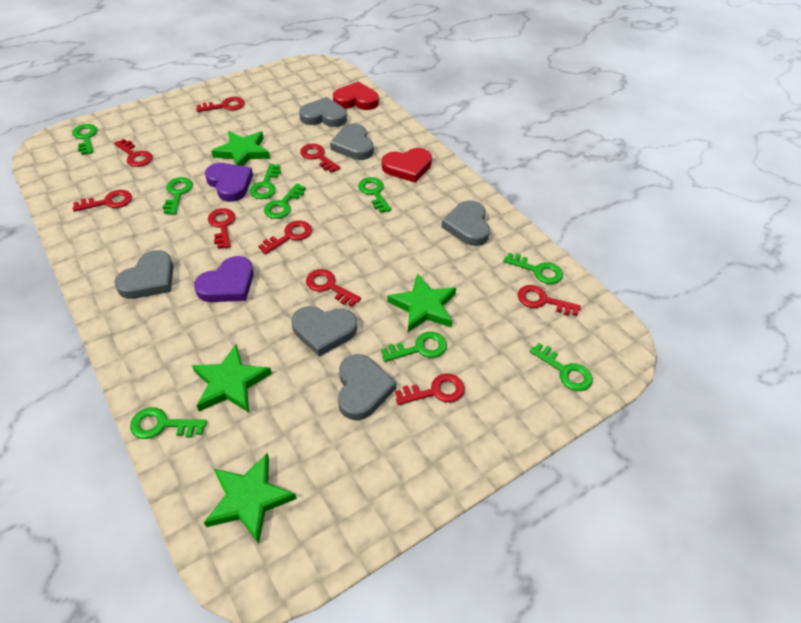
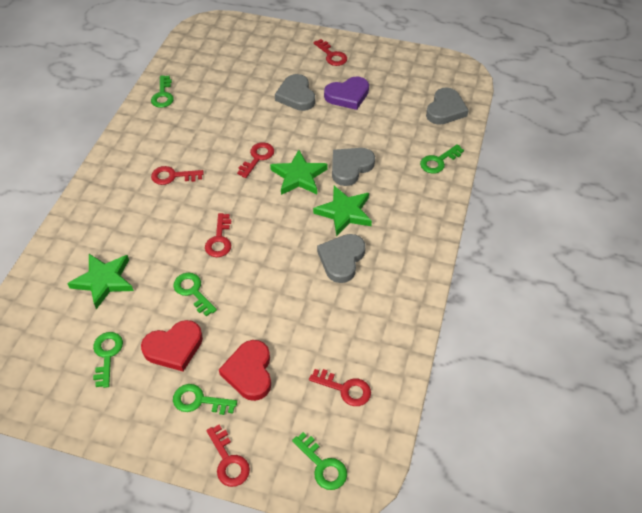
green key: [72,124,97,155] [130,407,207,439] [163,177,193,215] [250,164,281,199] [264,183,306,219] [358,177,391,213] [381,332,447,362] [504,253,563,284] [530,343,593,391] = 9 -> [93,332,123,388] [151,75,174,108] [173,273,217,317] [173,384,237,415] [292,432,347,490] [420,144,464,174] = 6
green star: [192,344,272,413] [204,453,297,544] [211,131,270,166] [387,273,456,332] = 4 -> [67,254,134,309] [270,150,328,195] [313,186,372,236] = 3
grey heart: [114,250,174,299] [292,306,357,357] [299,97,347,127] [330,123,374,160] [338,354,396,420] [441,200,490,246] = 6 -> [275,74,315,111] [317,234,366,283] [332,148,375,186] [426,87,469,125] = 4
purple heart: [194,256,254,302] [205,163,253,202] = 2 -> [324,76,369,110] = 1
red key: [73,190,132,212] [114,139,153,167] [196,97,245,112] [208,208,235,249] [259,221,312,254] [300,144,340,173] [306,269,361,307] [395,374,465,405] [518,285,581,316] = 9 -> [151,166,204,185] [205,213,231,257] [206,425,250,487] [237,142,274,178] [309,369,371,406] [313,39,347,66] = 6

